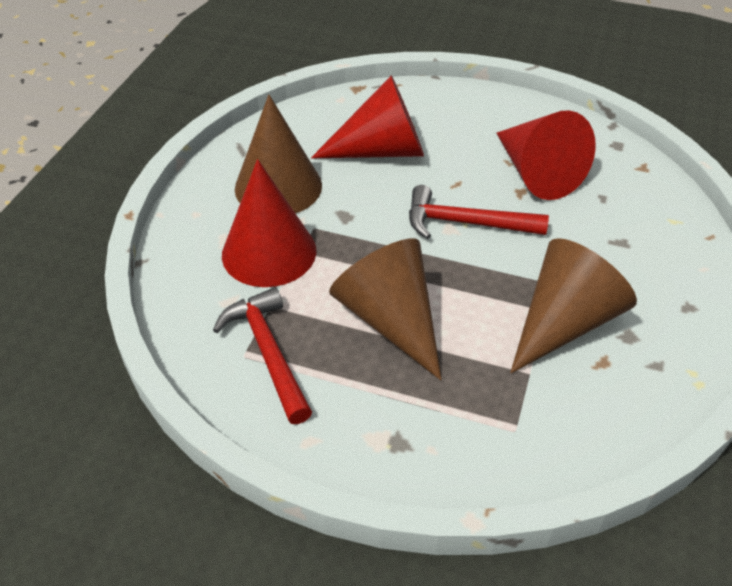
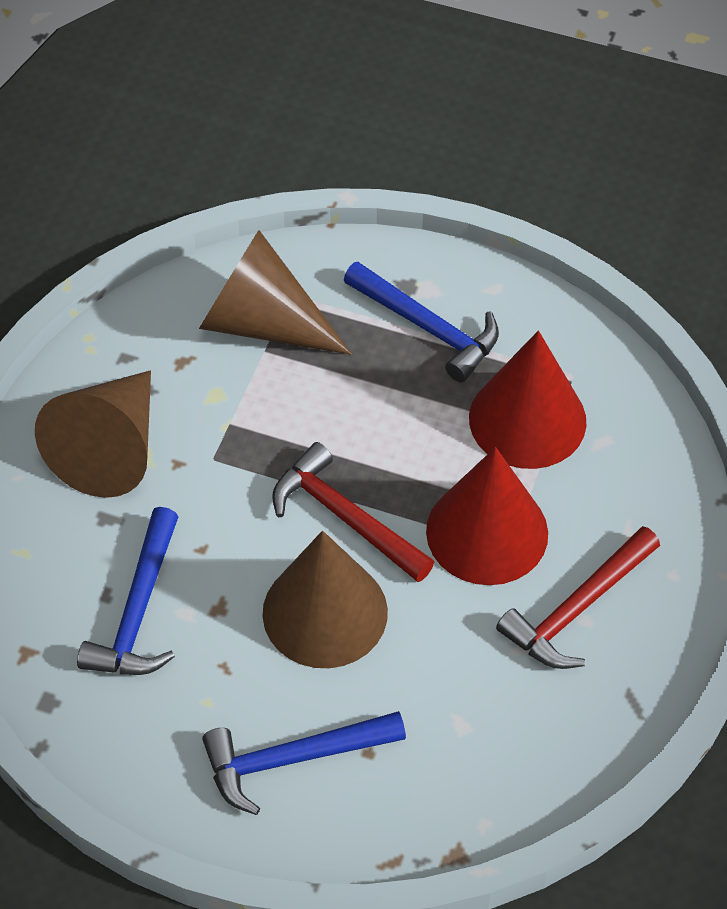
blue hammer: none = 0 -> [77,507,178,675] [202,711,406,815] [344,262,499,382] = 3
red cone: [222,159,316,287] [311,76,424,158] [497,110,596,200] = 3 -> [426,447,548,585] [469,331,586,469] = 2

